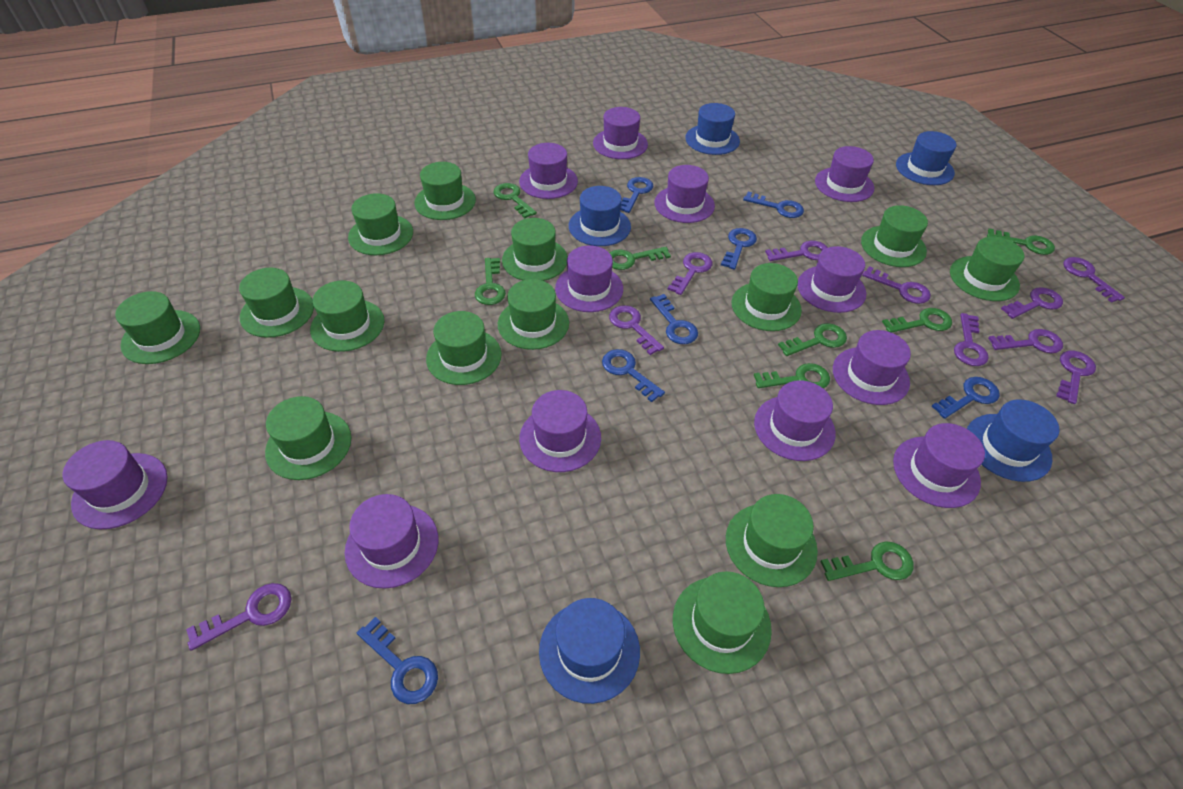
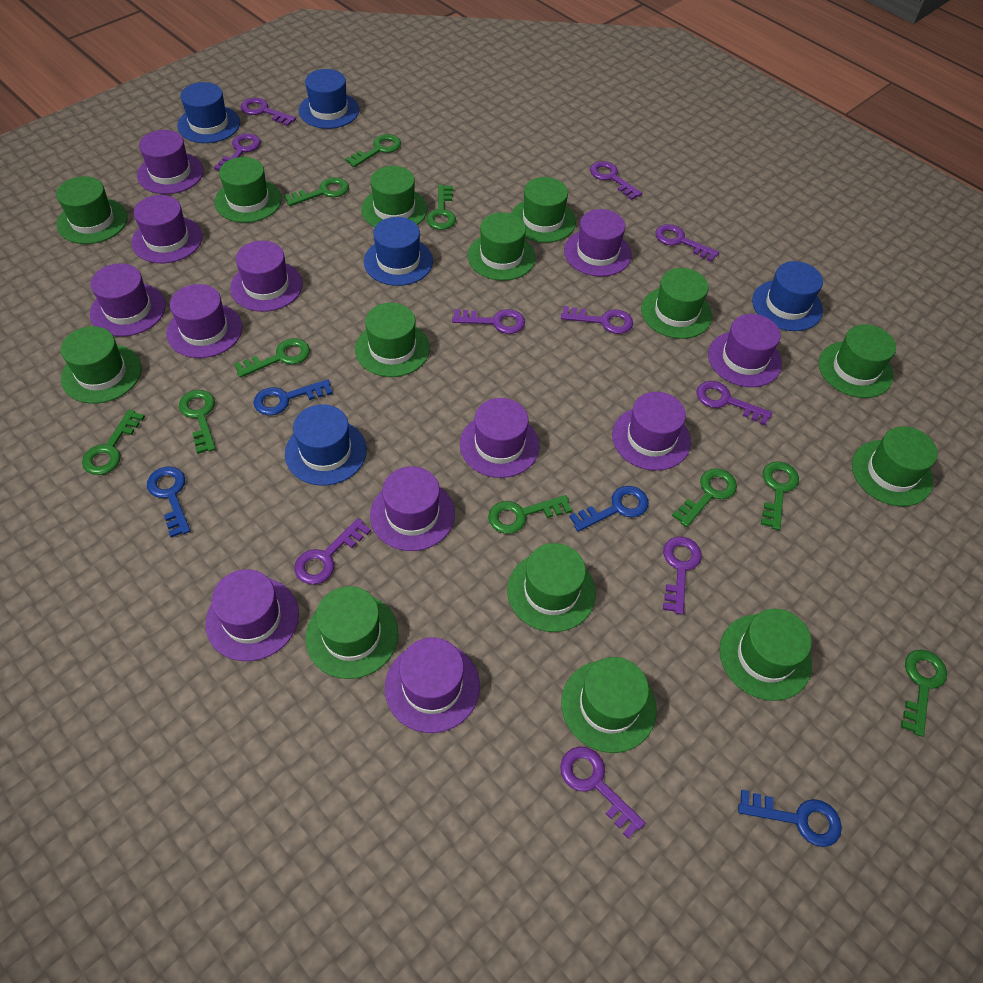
blue key: [357,617,438,704] [602,349,665,402] [620,177,654,213] [650,294,698,344] [721,228,757,270] [743,192,804,218] [931,377,1000,419] = 7 -> [147,467,191,538] [254,379,333,415] [569,486,649,532] [738,790,842,847] = 4
green key: [475,258,506,305] [493,183,537,218] [610,247,671,270] [754,363,830,388] [778,323,847,356] [821,542,914,581] [882,308,952,333] [987,228,1055,255] = 8 -> [82,409,145,475] [179,390,216,454] [234,338,310,378] [284,177,349,206] [345,134,401,167] [426,185,456,230] [488,495,572,534] [672,468,737,527] [761,461,799,530] [901,650,947,737] = 10

